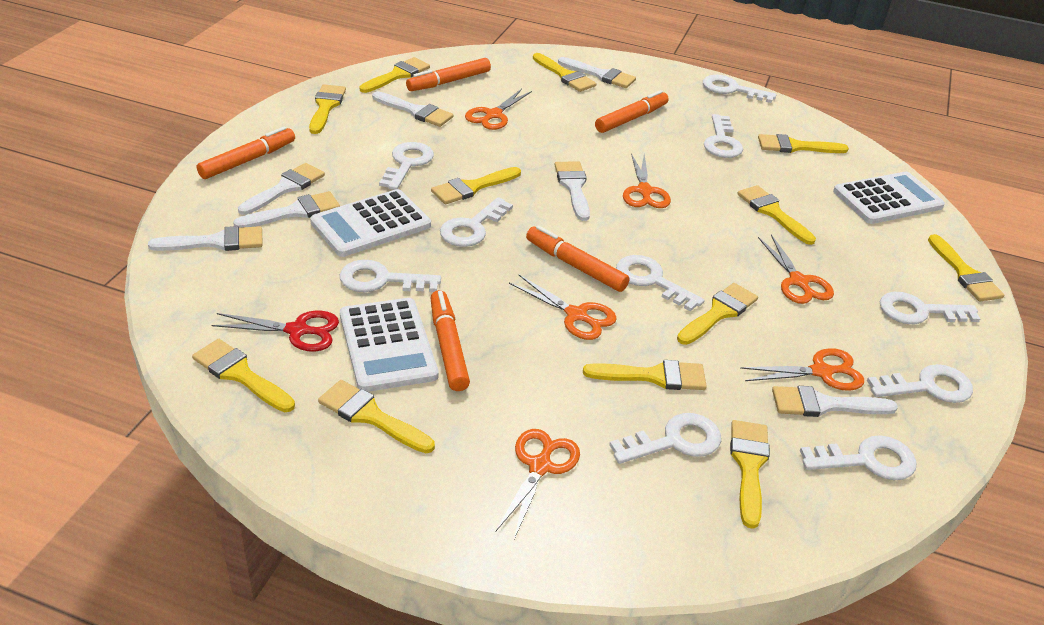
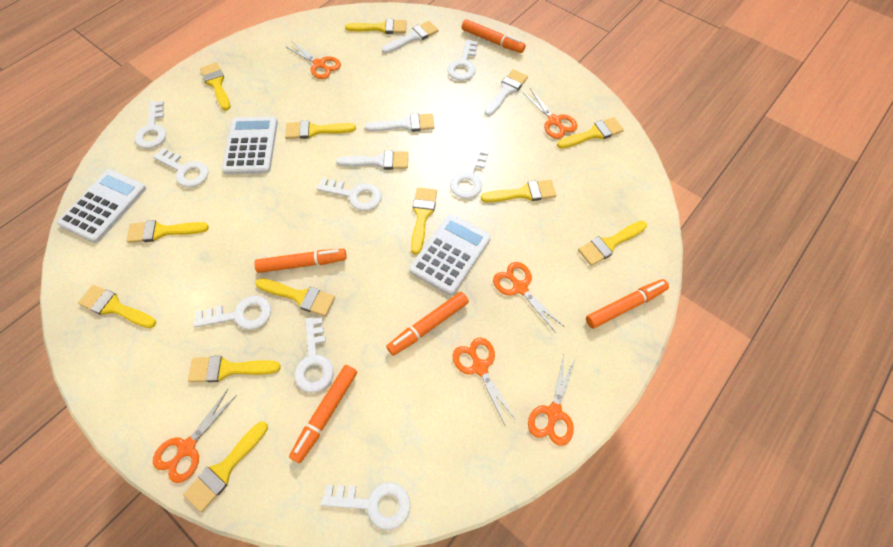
red scissors: [211,311,339,352] = 1 -> none = 0
white brush: [148,226,263,251] [233,191,340,228] [238,163,325,215] [372,91,453,127] [555,161,590,221] [558,57,636,88] [772,386,898,417] = 7 -> [336,151,408,170] [365,113,435,132] [382,21,439,53] [484,69,528,116] = 4
white key: [340,260,441,292] [379,142,434,190] [440,197,513,247] [609,413,721,464] [616,255,705,311] [703,75,777,103] [704,114,743,158] [800,435,917,480] [867,364,973,403] [880,292,980,324] = 10 -> [135,101,166,149] [153,148,209,188] [194,296,271,330] [294,317,334,393] [316,178,382,211] [321,482,410,530] [448,39,478,80] [450,146,489,199] = 8

